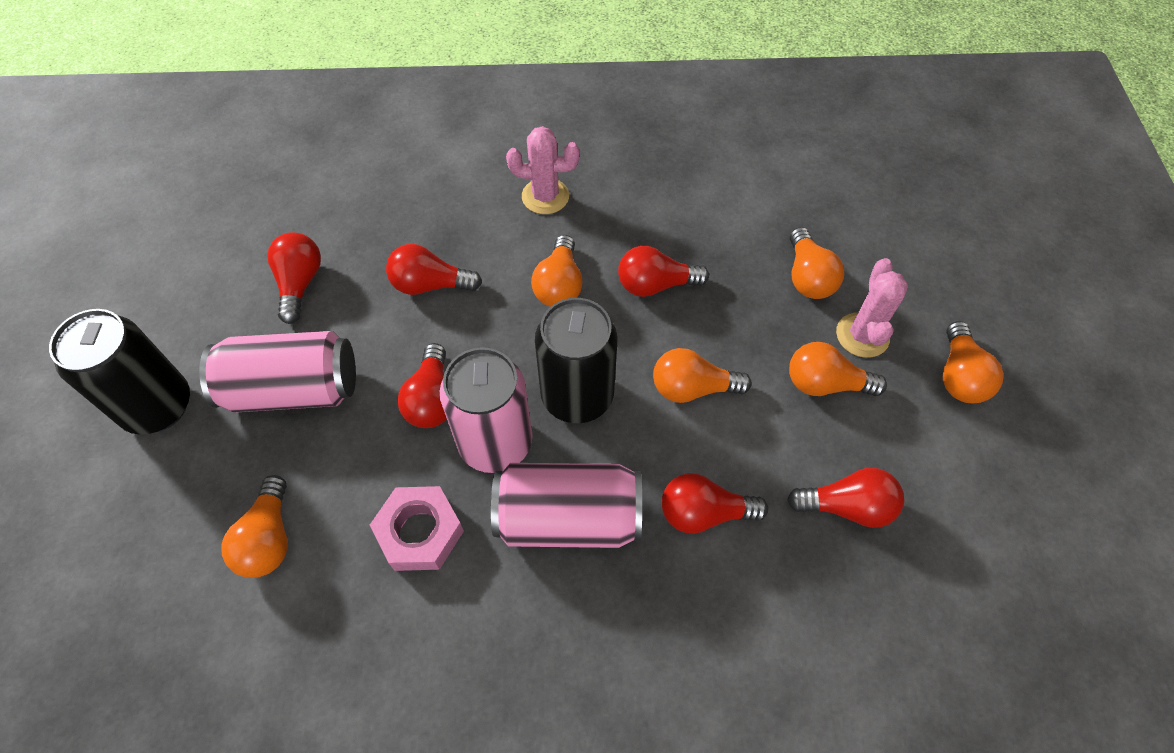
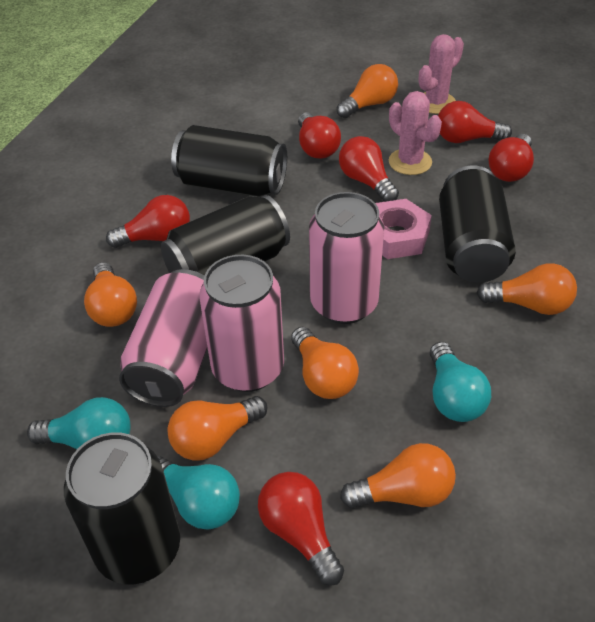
black can: [49,309,190,435] [535,298,618,423] = 2 -> [64,432,180,584] [161,195,290,276] [171,125,287,197] [439,166,516,283] = 4
turquoise light bulb: none = 0 -> [27,397,131,449] [157,456,240,530] [430,342,491,422] = 3

